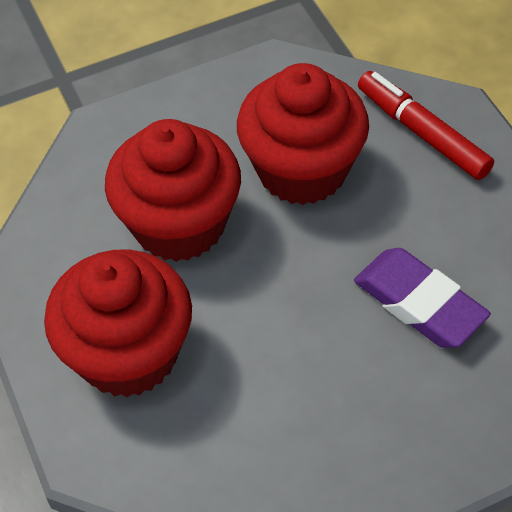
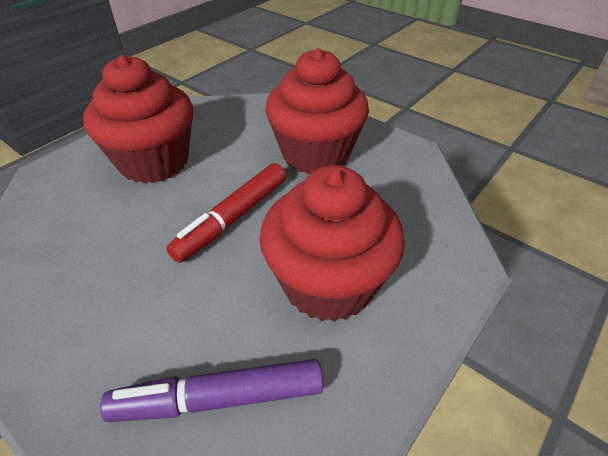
purple eraser: [354,248,491,348] = 1 -> none = 0
purple marker: none = 0 -> [100,359,324,422] = 1

